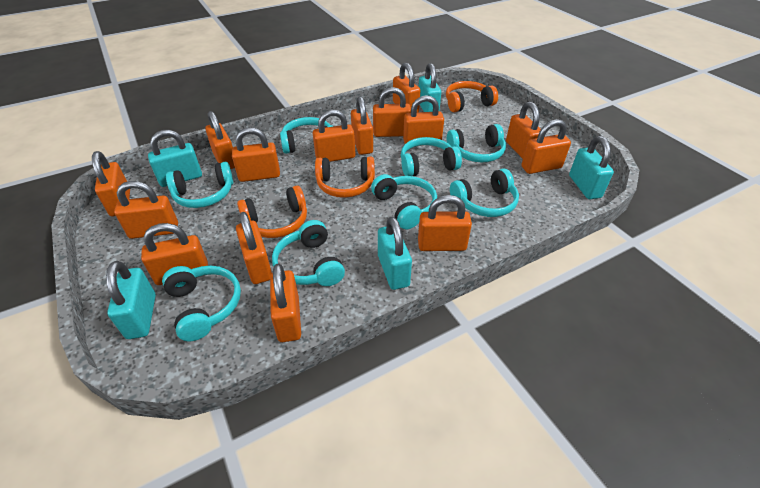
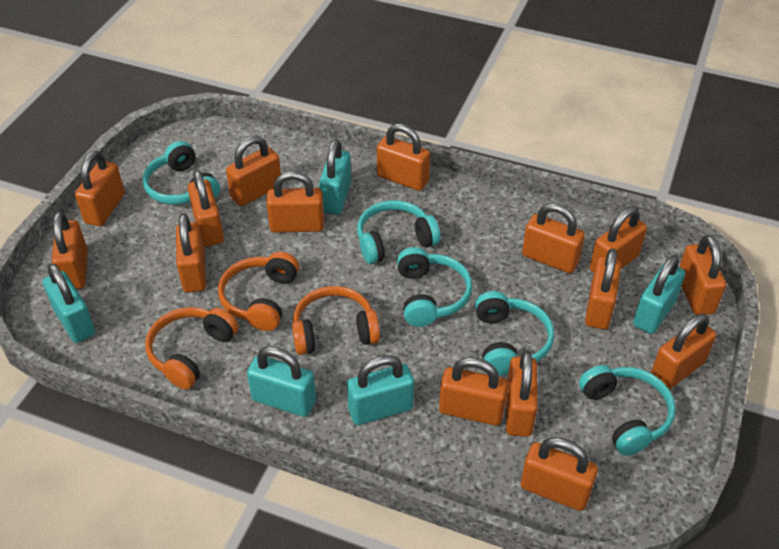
turquoise headphones: [162,266,241,341] [166,162,233,208] [272,220,345,286] [280,117,333,154] [371,174,437,229] [401,137,462,176] [447,124,506,162] [450,169,519,217] = 8 -> [143,141,220,205] [357,200,440,264] [397,247,472,327] [475,291,554,375] [579,365,676,456] = 5

